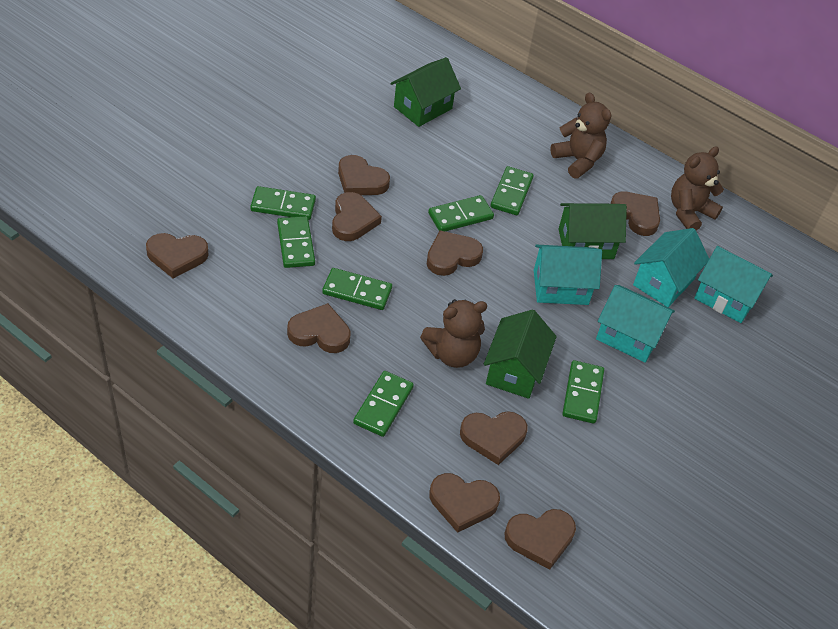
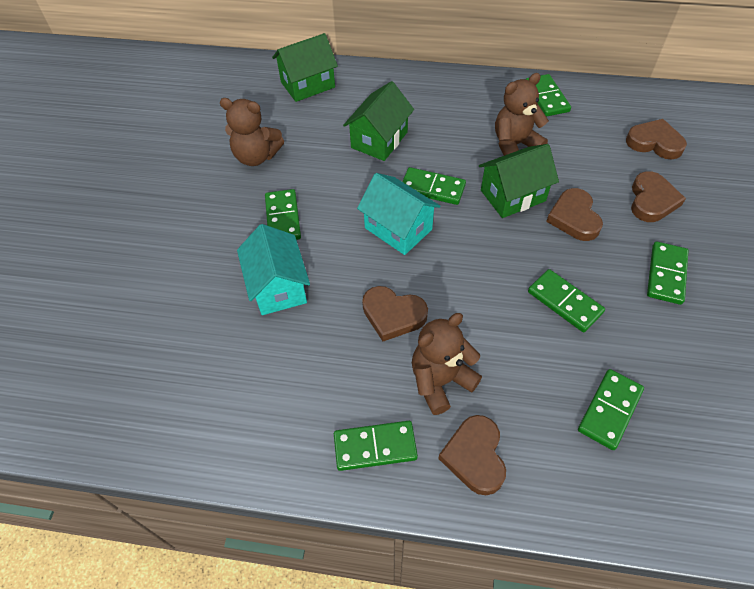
brown heart: [146,233,209,278] [287,303,351,353] [332,192,382,241] [338,155,390,195] [427,230,483,276] [429,473,500,533] [460,411,528,465] [504,509,576,570] [610,192,660,236] = 9 -> [362,286,428,341] [438,415,506,495] [546,188,603,241] [626,119,687,160] [631,171,686,222] = 5
turquoise house: [534,244,602,305] [596,285,675,363] [633,228,709,307] [694,246,773,323] = 4 -> [237,224,310,315] [357,173,440,255] = 2

